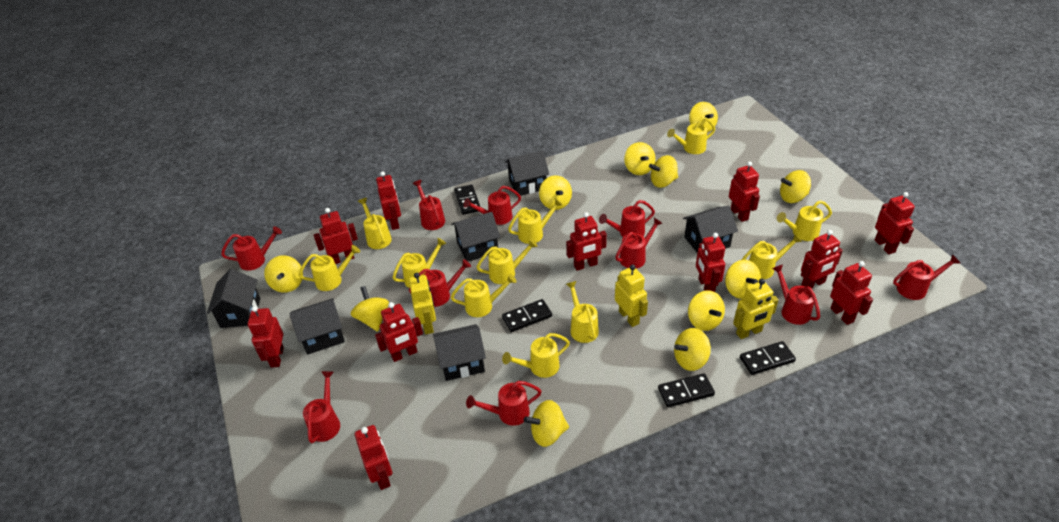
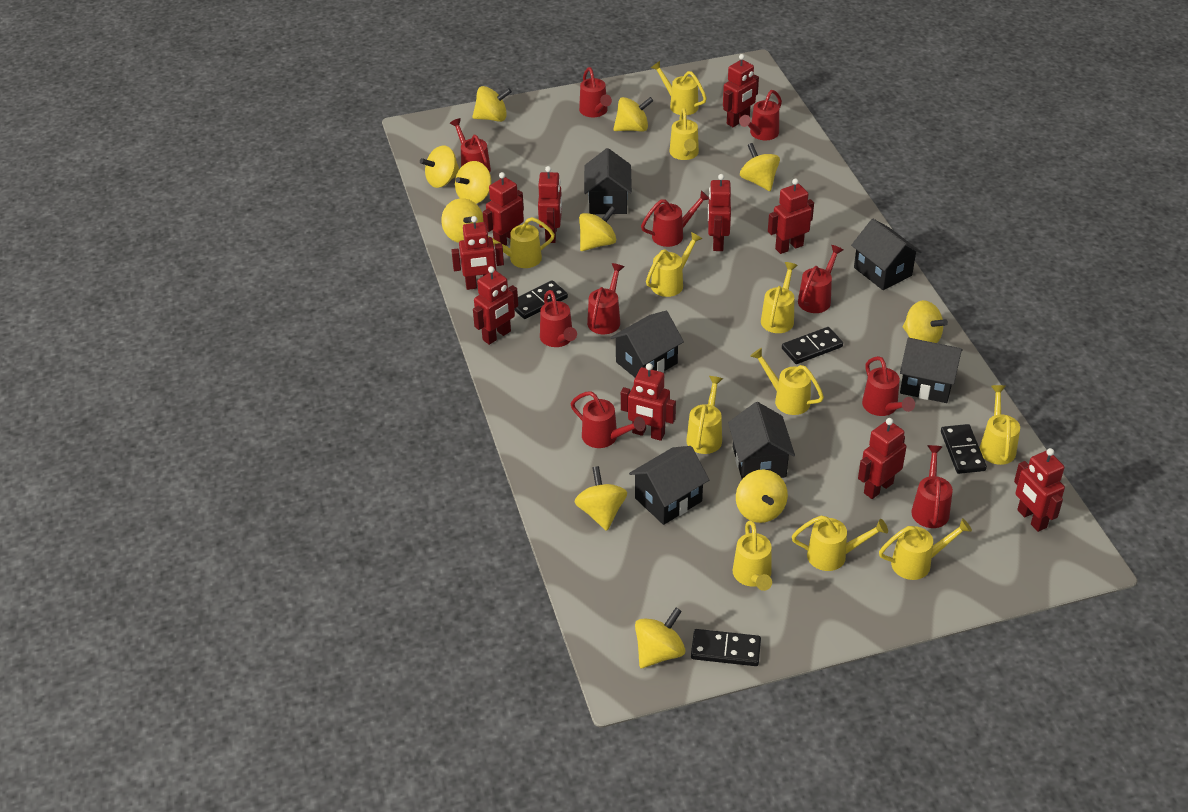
red robot: [248,306,284,368] [314,208,358,264] [355,425,392,490] [375,302,423,362] [376,171,401,230] [566,212,607,271] [696,233,725,292] [729,161,760,222] [801,230,843,288] [830,261,873,325] [875,192,915,254] = 11 -> [451,216,504,290] [473,266,518,345] [483,172,524,246] [538,166,562,243] [621,363,676,441] [708,174,731,251] [723,54,759,127] [768,178,814,254] [858,418,907,499] [1014,448,1065,532] = 10
yellow robot: [409,273,436,334] [615,264,648,327] [733,279,779,339] = 3 -> none = 0

